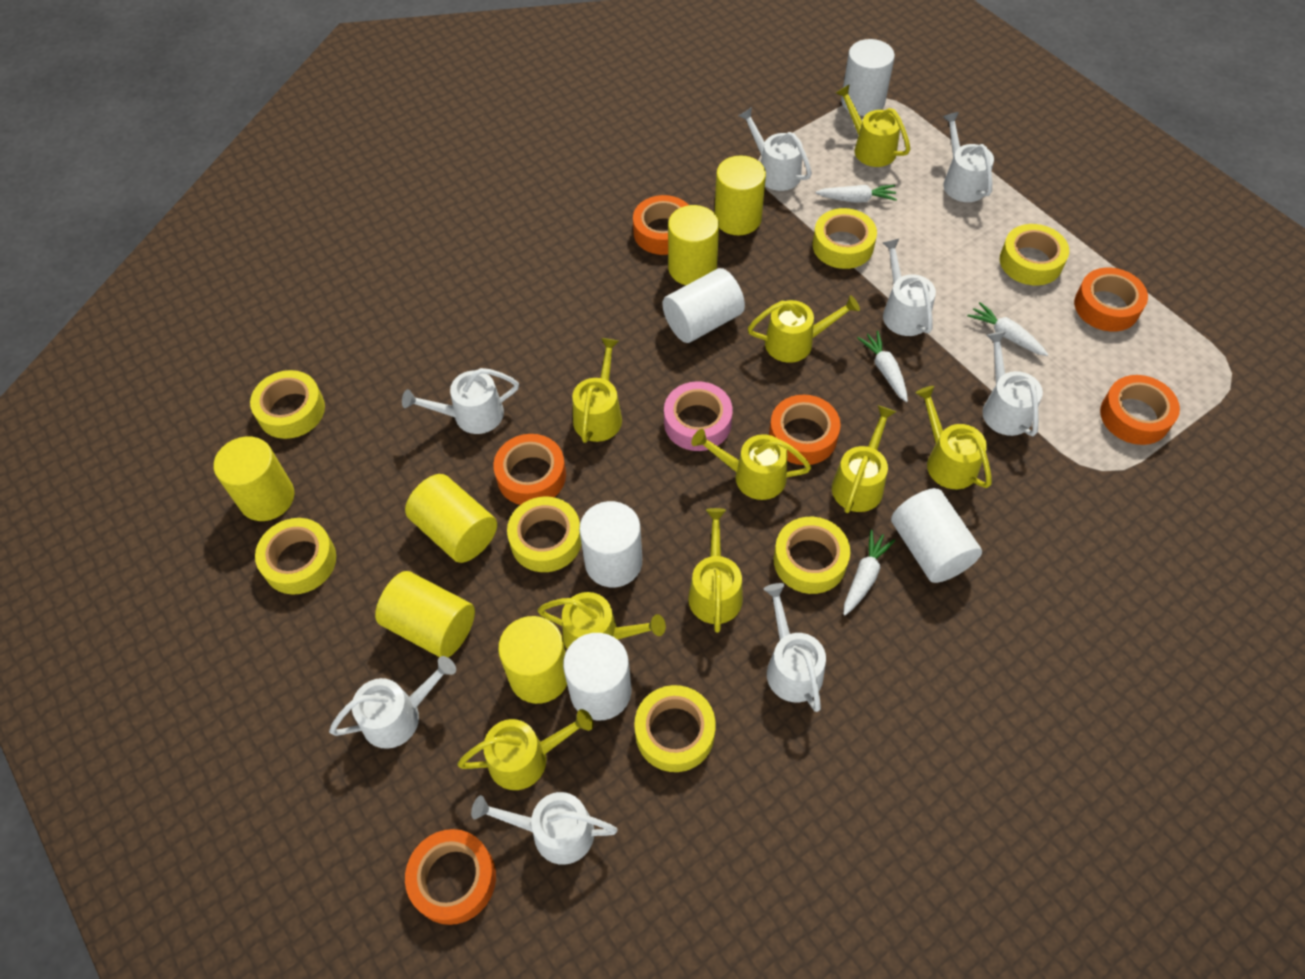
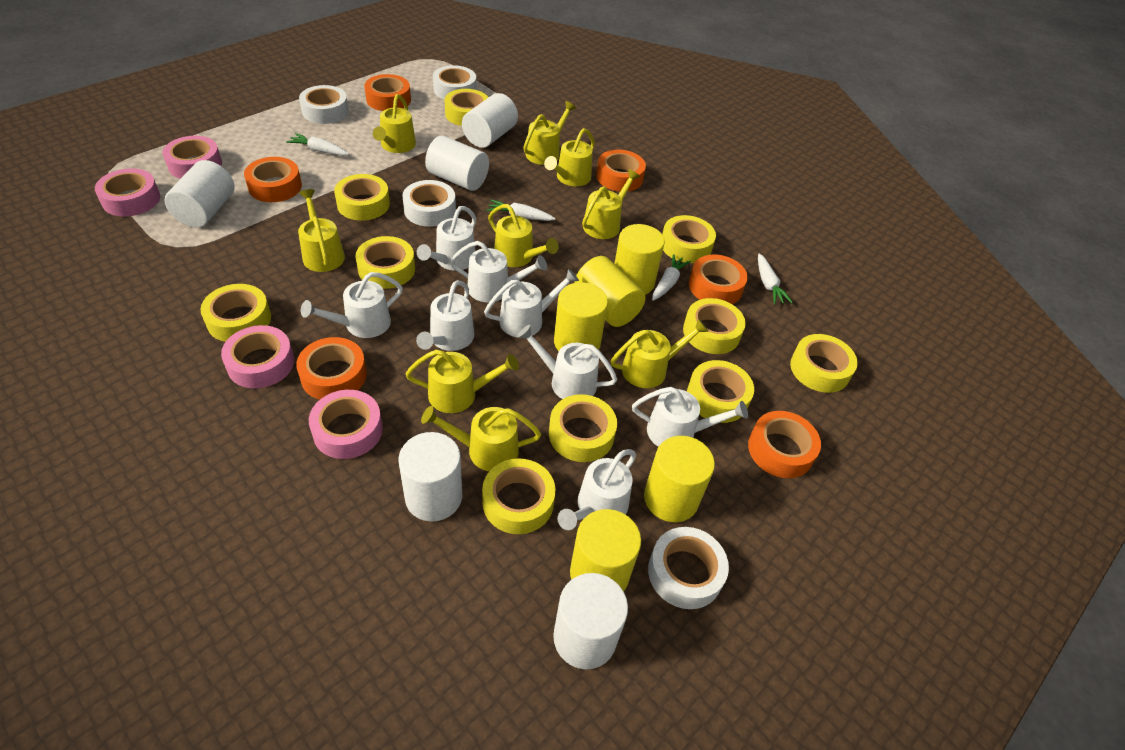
pink tape: [664,381,733,451] = 1 -> [95,168,160,217] [163,136,222,179] [221,325,294,388] [309,390,383,459] = 4
white tape: none = 0 -> [299,85,349,124] [402,180,456,227] [433,65,476,100] [648,527,729,609] = 4
yellow cylinder: [214,436,294,521] [375,571,475,657] [405,474,497,563] [498,616,567,704] [668,205,719,285] [715,155,766,235] = 6 -> [554,282,608,351] [570,509,641,592] [574,256,645,327] [614,224,665,295] [644,436,715,522] = 5
yellow tape: [250,370,325,439] [255,518,336,595] [507,497,581,572] [634,685,716,772] [774,517,850,594] [812,208,877,269] [1000,224,1069,285] = 7 -> [201,284,271,342] [334,174,390,221] [356,236,415,289] [445,89,489,126] [482,458,555,534] [549,394,617,462] [662,215,716,263] [683,298,746,354] [687,360,754,423] [790,334,858,393] = 10

